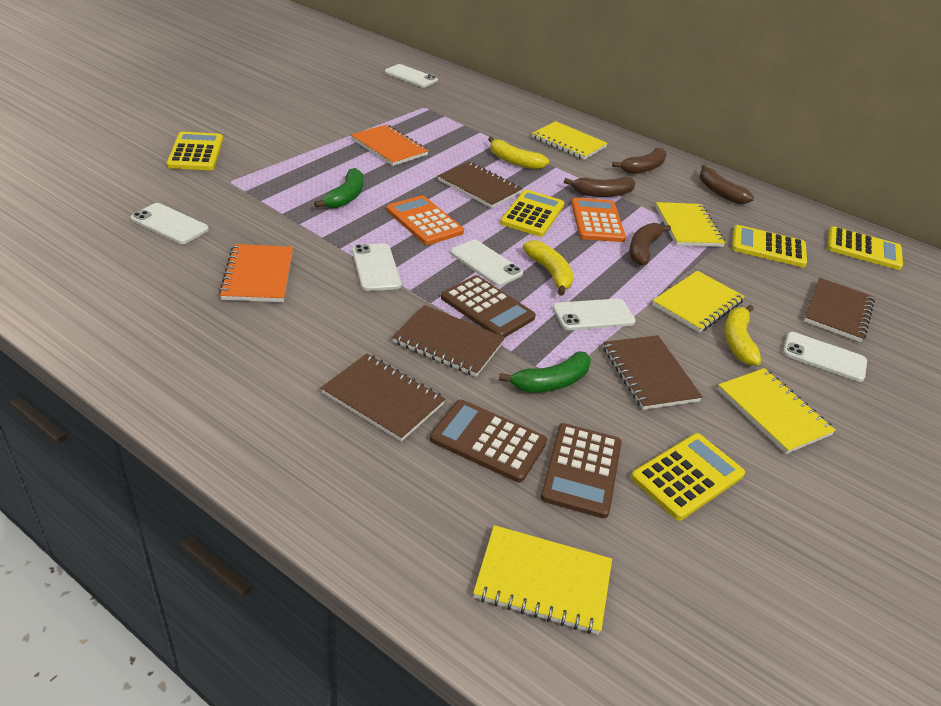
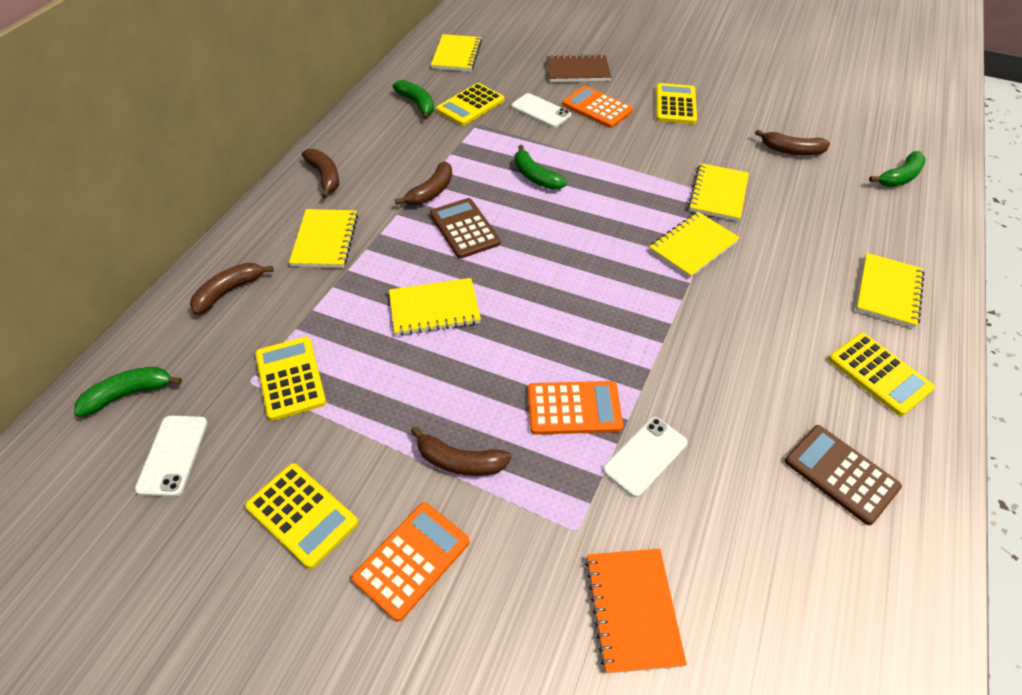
brown banana: [564,177,635,197] [612,148,667,174] [629,223,671,265] [700,165,754,204] = 4 -> [190,263,274,315] [302,149,339,198] [395,161,452,205] [411,426,512,476] [755,129,830,155] = 5
brown calculator: [430,400,547,482] [441,275,536,337] [540,423,622,518] = 3 -> [430,198,501,259] [785,425,902,525] = 2
brown notebook: [321,354,445,442] [392,305,505,377] [438,162,523,208] [603,335,703,410] [804,278,875,342] = 5 -> [547,54,611,82] = 1
green banana: [314,168,363,209] [499,351,591,393] = 2 -> [74,367,182,417] [393,80,434,120] [515,145,567,190] [869,151,926,187] = 4
orange calculator: [386,196,464,245] [571,198,626,242] = 2 -> [352,502,470,622] [528,381,623,435] [562,86,633,128] = 3
orange notebook: [219,244,293,302] [351,125,429,166] = 2 -> [585,548,687,674] = 1
white phone: [131,203,209,244] [352,243,401,291] [385,64,438,87] [450,240,523,286] [553,299,636,330] [783,332,867,382] = 6 -> [135,415,208,497] [511,93,571,128] [603,417,688,497] = 3
yellow banana: [488,137,549,169] [523,240,574,296] [724,305,761,365] = 3 -> none = 0
yellow notebook: [473,525,612,634] [532,121,608,160] [652,271,745,333] [655,202,725,247] [717,368,836,454] = 5 -> [289,209,358,268] [389,278,481,336] [431,34,482,72] [649,212,740,278] [688,163,749,221] [856,253,925,328] = 6

